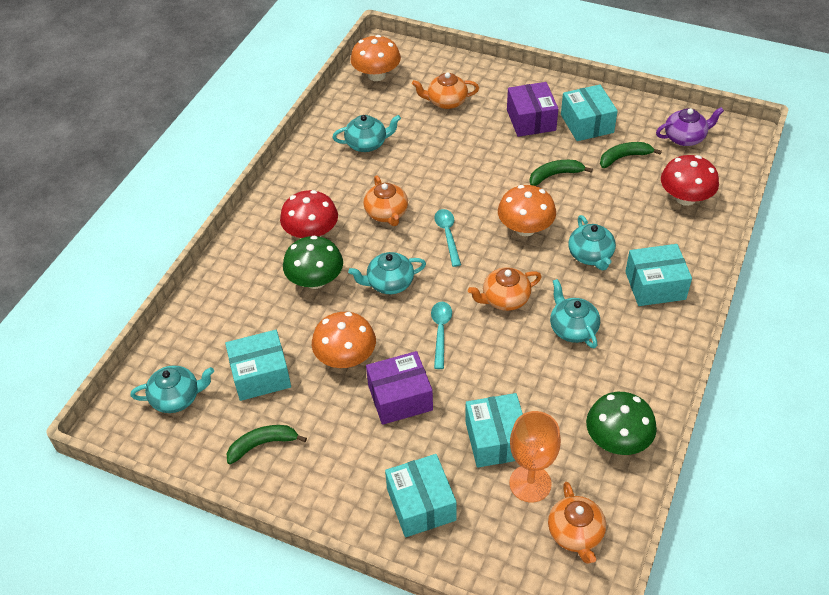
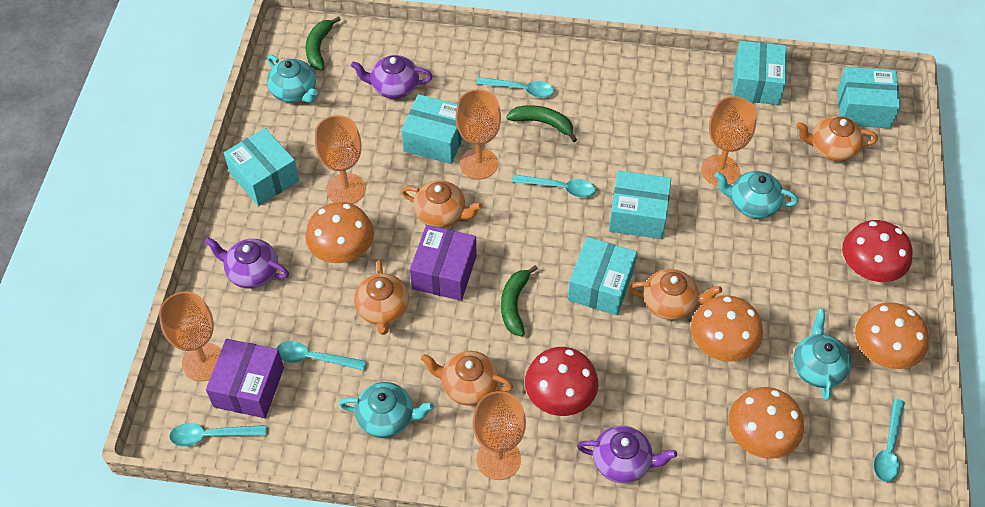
green mushroom: [283,236,343,289] [586,392,657,455] = 2 -> none = 0
orange goblet: [509,411,561,503] = 1 -> [159,291,222,381] [315,115,366,204] [456,89,501,179] [473,391,526,480] [701,96,757,186] = 5
orange mushroom: [312,312,376,368] [351,35,401,81] [498,185,556,236] = 3 -> [305,202,374,263] [691,295,763,362] [728,387,804,459] [855,302,929,369] = 4
orange teapot: [363,176,408,226] [412,72,479,109] [468,267,542,311] [548,482,606,564] = 4 -> [354,260,409,335] [401,180,482,228] [421,351,513,406] [629,269,722,320] [796,116,878,161] = 5
purple teapot: [656,107,724,146] = 1 -> [205,237,289,289] [351,55,433,99] [577,426,677,483] = 3
turquoise box: [225,330,291,401] [385,454,457,537] [465,393,523,468] [561,84,618,141] [625,244,692,306] = 5 -> [224,128,299,206] [401,94,463,164] [568,237,637,316] [609,170,671,239] [732,41,787,105] [837,67,901,129] = 6
turquoise spoon: [431,302,452,369] [434,209,461,267] = 2 -> [169,423,266,446] [276,341,367,371] [476,77,554,98] [512,174,596,198] [873,399,905,482] = 5
turquoise teapot: [130,365,214,413] [333,115,401,152] [348,252,426,294] [550,279,600,348] [568,215,616,270] = 5 -> [267,55,318,103] [339,382,434,438] [715,171,799,219] [793,309,851,400] = 4

